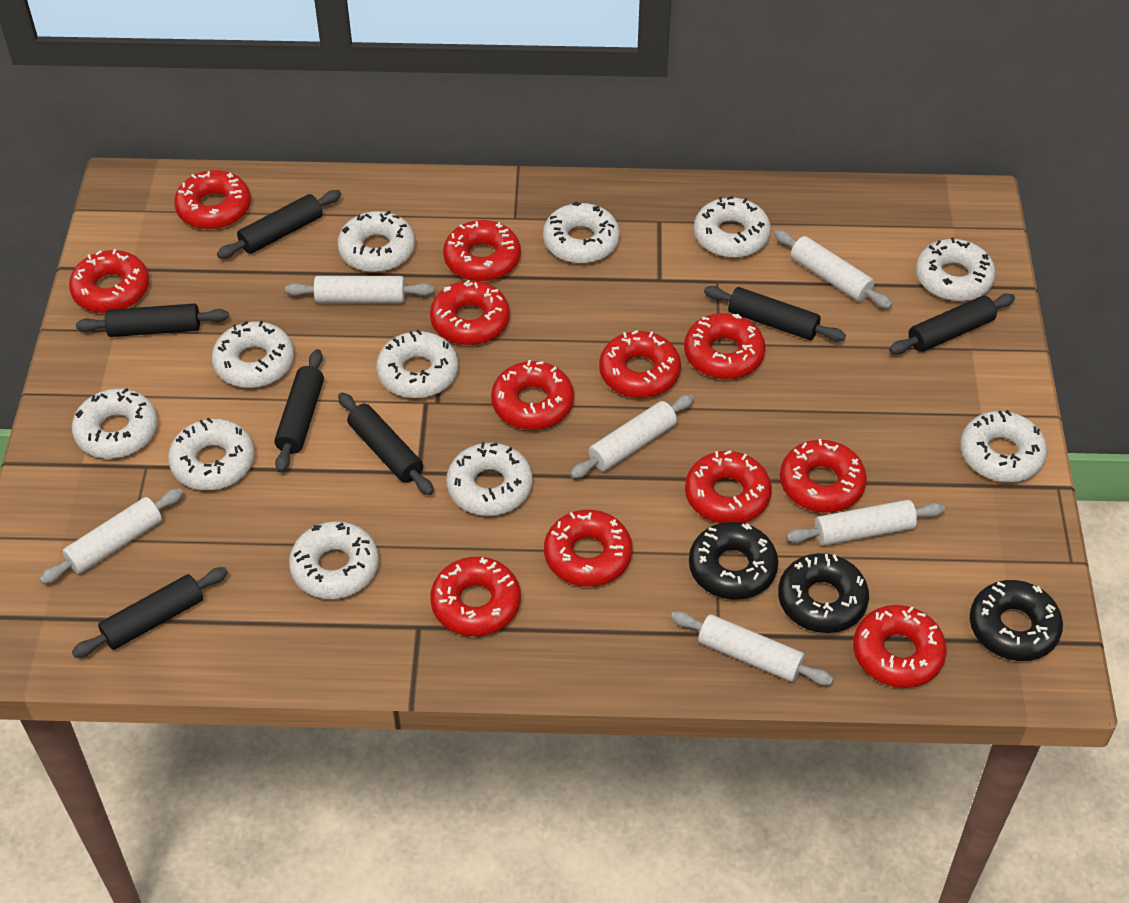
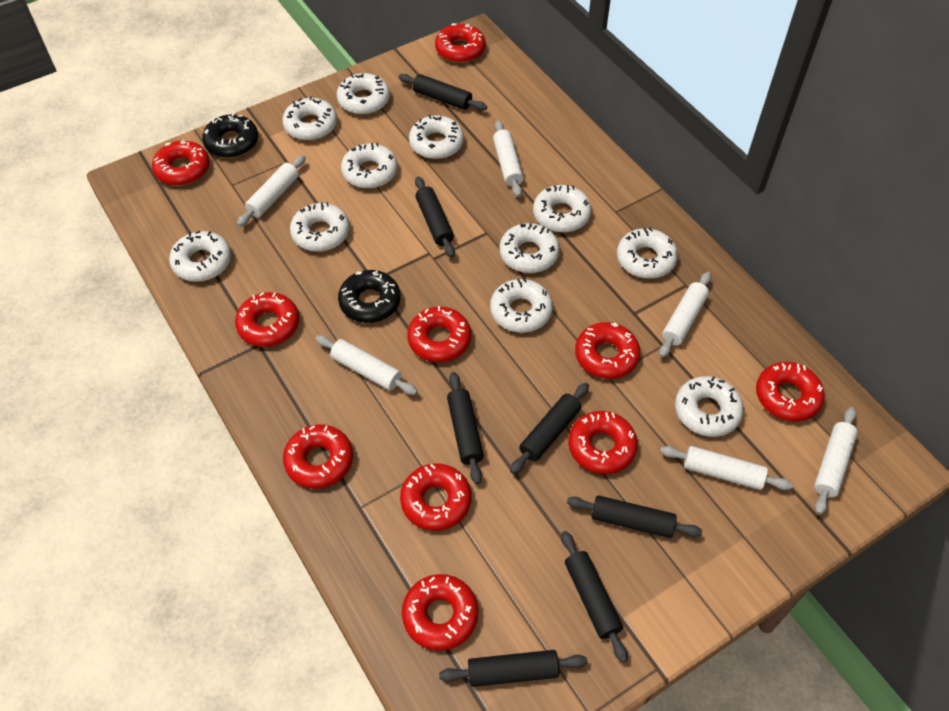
black donut: [689,522,778,600] [778,553,869,633] [970,580,1063,661] = 3 -> [202,113,258,158] [338,270,401,323] = 2
red donut: [69,249,149,313] [174,170,251,229] [430,280,510,345] [430,557,521,636] [443,220,521,281] [491,360,574,430] [544,510,632,587] [599,330,681,398] [684,313,766,379] [685,451,772,523] [780,439,867,513] [853,605,947,688] = 12 -> [152,140,210,185] [235,292,299,347] [283,424,353,489] [400,463,471,531] [402,574,478,651] [407,306,471,362] [435,23,486,63] [568,411,638,474] [575,322,640,379] [756,362,825,422] = 10

